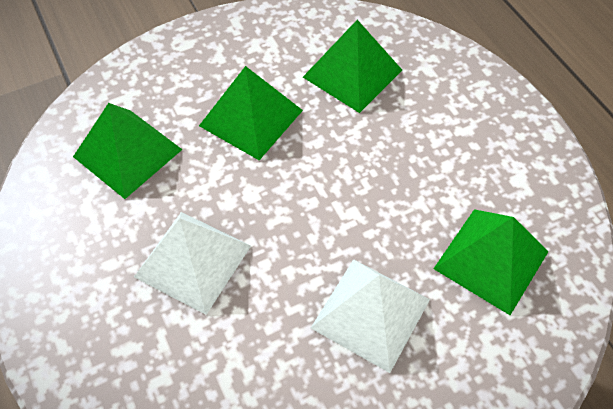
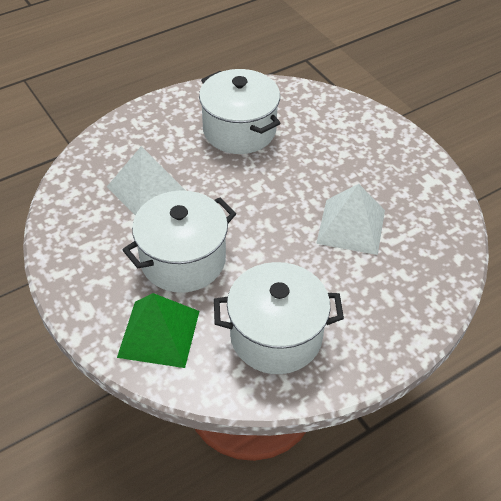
green pyramid: [73,103,183,199] [199,66,303,160] [303,20,402,113] [433,209,549,315] = 4 -> [117,293,199,368] = 1
white pot: none = 0 -> [123,190,236,293] [199,69,280,154] [214,262,344,374] = 3

